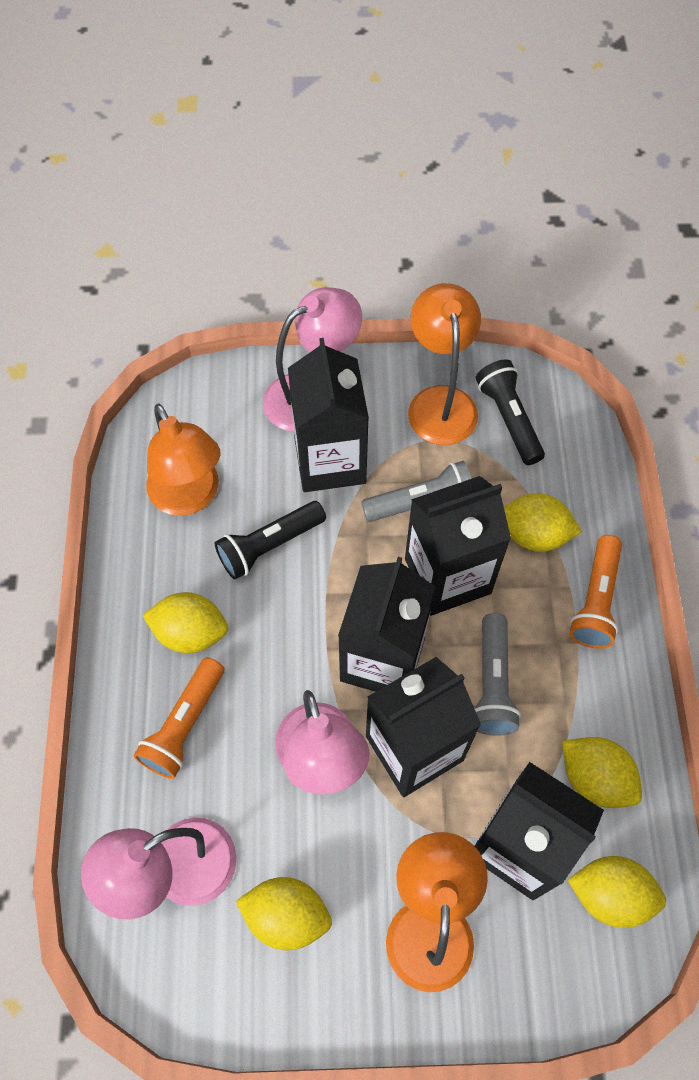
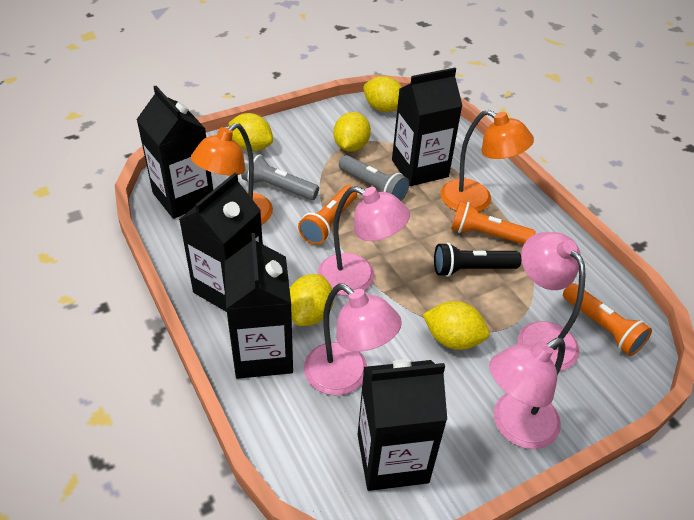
black flashlight: [215,501,326,579] [476,359,545,465] = 2 -> [434,242,521,277] = 1
orange flashlight: [133,657,224,779] [570,535,622,648] = 2 -> [298,185,357,245] [451,201,536,245] [563,283,652,356] = 3
orange lamp: [146,404,221,516] [386,832,488,992] [408,283,481,445] = 3 -> [191,123,273,225] [441,110,534,212] = 2
pink lamp: [81,817,237,919] [263,287,362,432] [275,690,370,794] = 3 -> [304,284,402,395] [318,186,410,296] [489,338,565,449] [518,232,586,371] = 4

